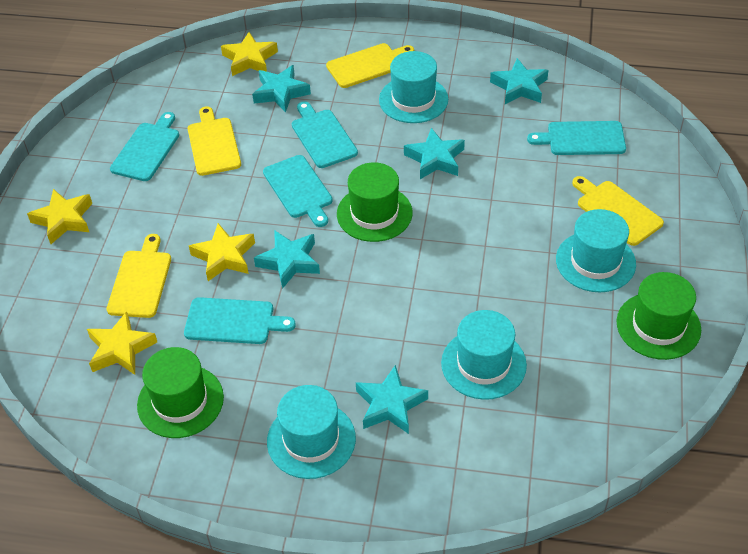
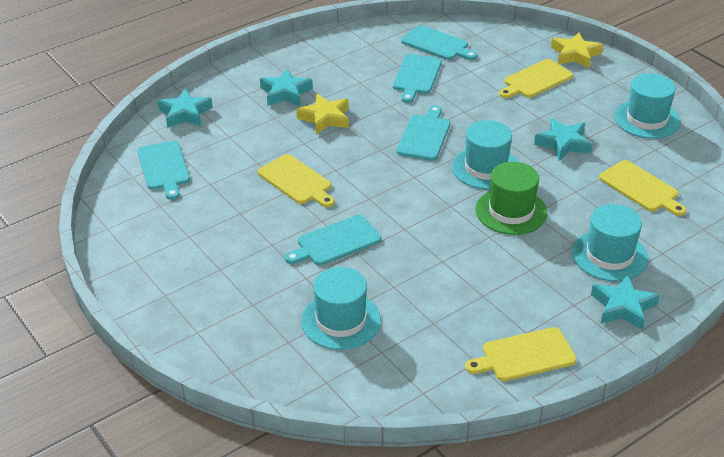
green hat: [137,347,224,438] [337,162,413,242] [616,272,701,360] = 3 -> [475,162,548,235] = 1
turquoise star: [252,65,311,113] [254,230,320,289] [356,365,428,434] [404,128,465,179] [490,58,548,104] = 5 -> [157,89,213,128] [260,68,313,106] [534,118,592,161] [591,274,660,330] = 4
yellow star: [27,189,92,244] [87,311,157,375] [189,223,255,281] [221,32,278,76] = 4 -> [296,93,349,134] [551,32,603,68] = 2

